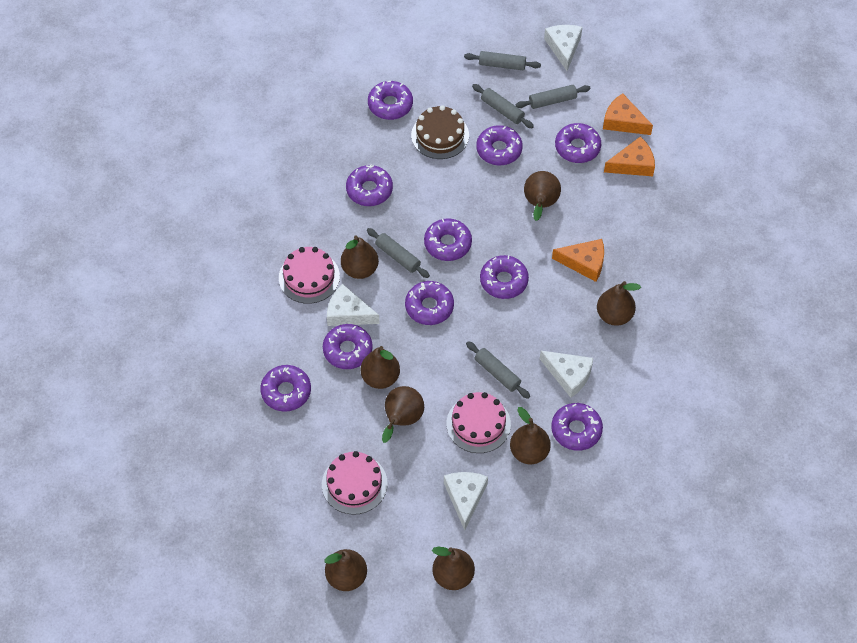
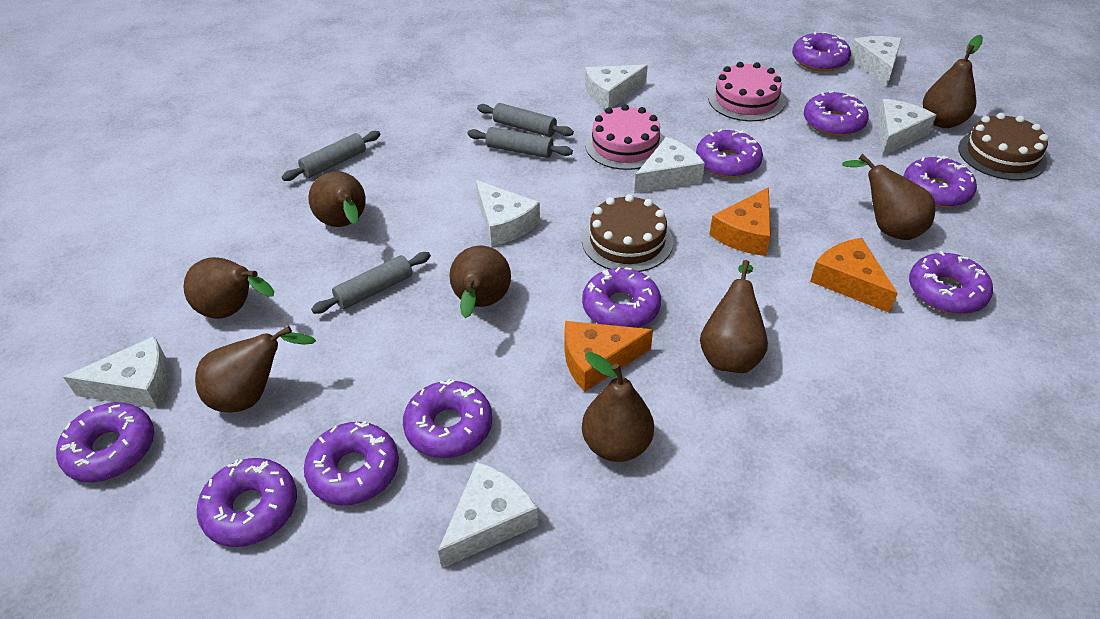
brown cake: [411,105,469,159] = 1 -> [582,194,673,272] [958,113,1048,180] = 2
grey rolling pin: [367,228,430,278] [464,51,541,70] [466,341,530,399] [472,84,534,128] [516,85,591,109] = 5 -> [282,131,381,181] [311,252,431,314] [467,127,573,158] [477,103,574,137] = 4
pink cake: [279,247,340,304] [322,451,388,515] [446,392,511,453] = 3 -> [585,104,664,170] [708,62,785,121] = 2
white cheese: [327,284,380,326] [444,472,488,530] [540,351,593,398] [544,25,582,71] = 4 -> [64,336,169,409] [438,462,538,568] [476,180,540,246] [585,65,648,109] [634,137,705,194] [850,36,902,86] [877,99,936,156] = 7

